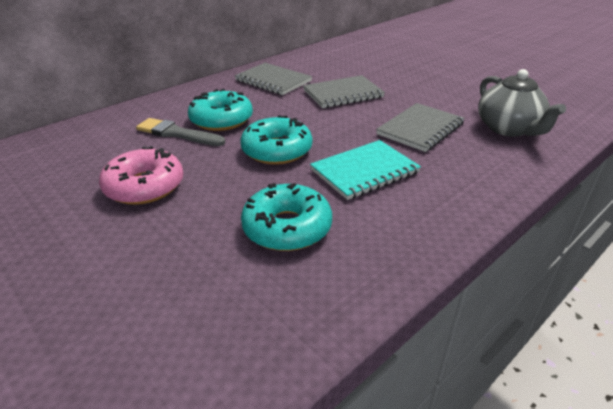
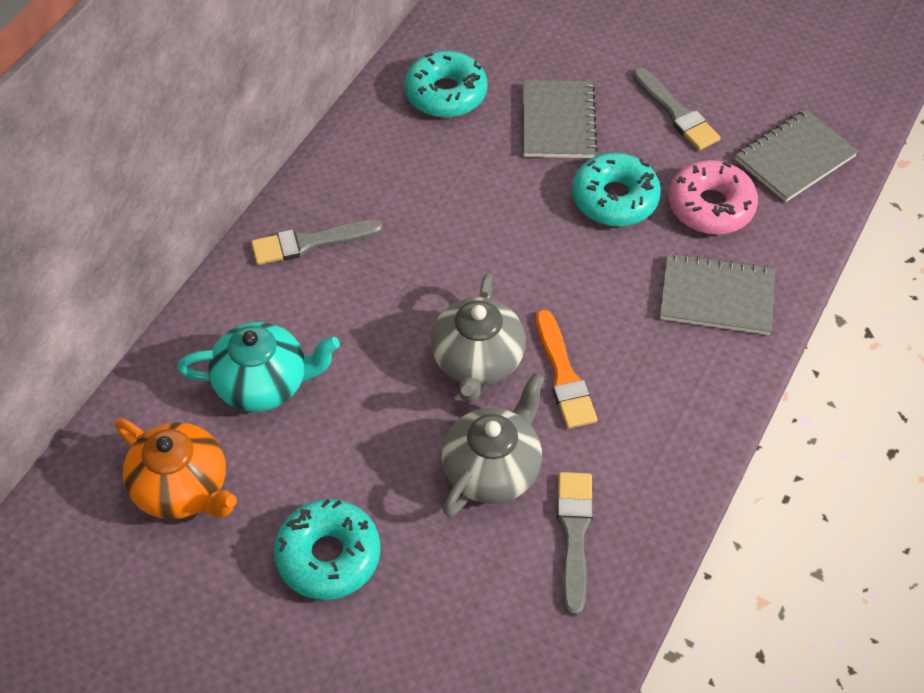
grey brush: [136,118,225,146] = 1 -> [251,219,383,265] [557,472,593,616] [633,67,721,150] = 3
grey teapot: [478,69,566,137] = 1 -> [431,273,526,403] [441,373,545,517] = 2
orange brush: none = 0 -> [536,309,597,429] = 1
orange teapot: none = 0 -> [115,418,237,519] = 1
turquoise notebook: [310,140,421,200] = 1 -> none = 0
turquoise teapot: none = 0 -> [177,322,340,412] = 1

